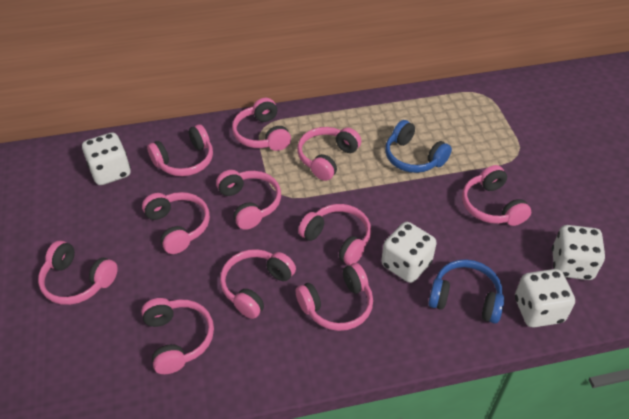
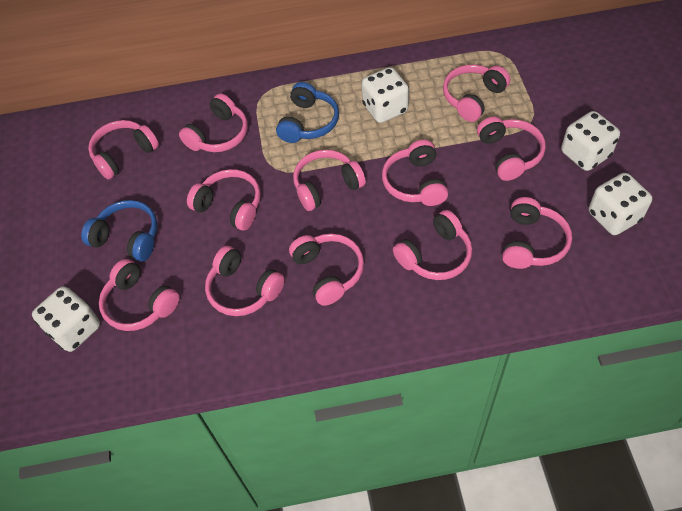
pink headphones: [38,241,118,305] [141,298,214,374] [142,192,210,254] [147,124,213,176] [216,170,281,230] [220,249,296,319] [232,98,291,151] [296,263,373,331] [297,127,361,181] [298,204,371,266] [462,165,531,226] = 11 -> [88,120,159,180] [99,259,180,331] [179,93,248,152] [187,169,261,231] [205,246,285,316] [289,234,364,306] [293,150,366,211] [382,140,448,206] [393,210,472,280] [443,64,510,122] [477,116,546,181] [502,197,572,269] = 12

